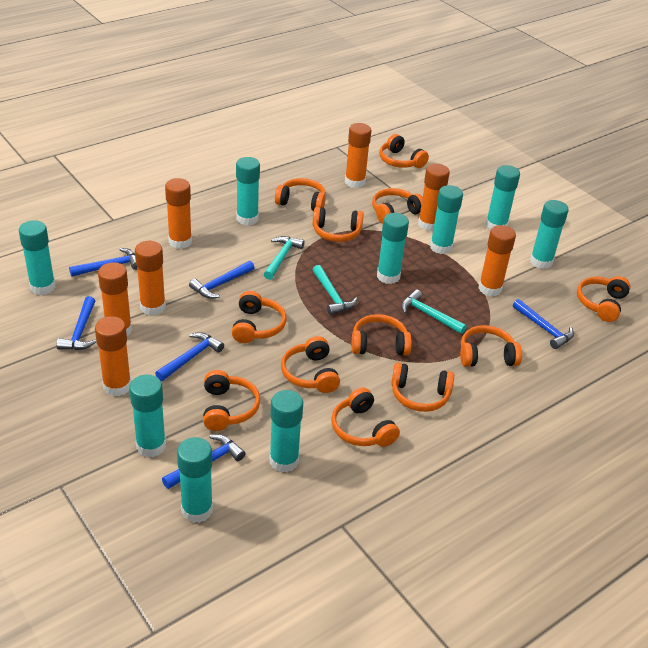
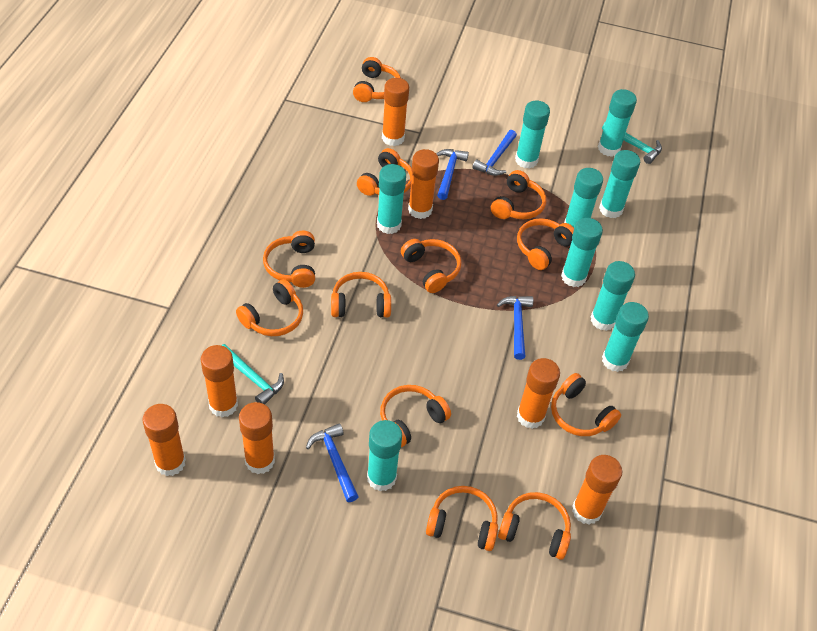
blue hammer: [56,296,96,350] [69,248,137,277] [155,332,224,381] [162,434,246,489] [189,261,254,299] [513,299,574,349] = 6 -> [306,423,359,502] [436,149,469,200] [472,130,517,176] [497,296,533,360] = 4
turquoise hammer: [264,236,305,280] [313,265,357,315] [401,289,467,334] = 3 -> [221,344,284,405] [602,123,662,164] = 2

